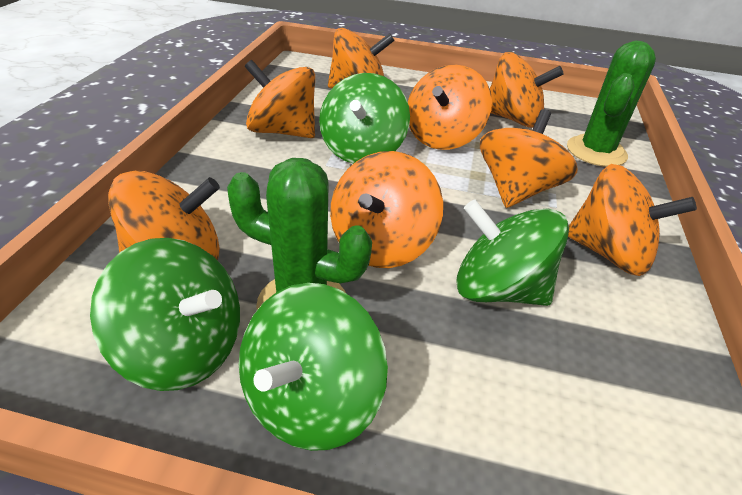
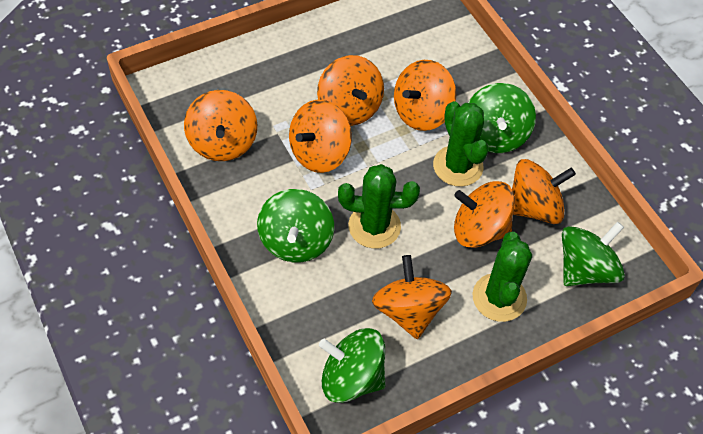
green cactus: [227,158,372,310] [567,40,656,167] = 2 -> [338,164,420,248] [433,101,489,187] [473,232,532,322] = 3
orange spinning top: [108,171,220,261] [245,60,315,138] [328,28,395,88] [330,151,443,268] [408,65,492,150] [480,109,577,208] [490,52,564,128] [568,164,697,276] = 8 -> [184,90,257,161] [289,100,352,173] [317,55,384,126] [372,255,452,339] [394,60,456,131] [454,181,515,248] [512,159,576,224] = 7

